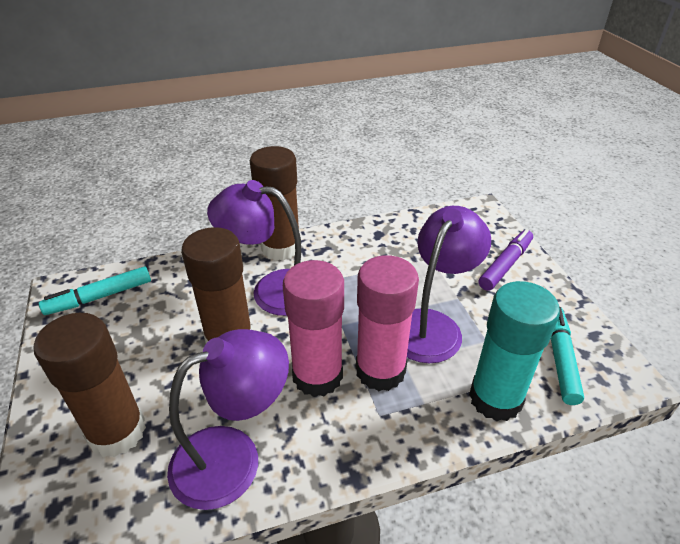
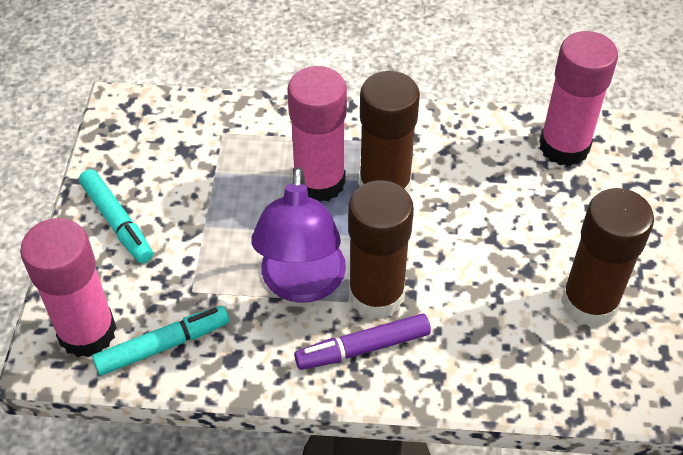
pink glue stick: [283,260,344,397] [356,255,419,391] = 2 -> [20,218,117,357] [287,66,347,202] [539,31,618,166] = 3
purple lamp: [167,329,289,510] [207,180,301,316] [407,206,491,363] = 3 -> [251,167,346,303] = 1
turquoise glue stick: [469,281,560,421] = 1 -> none = 0

